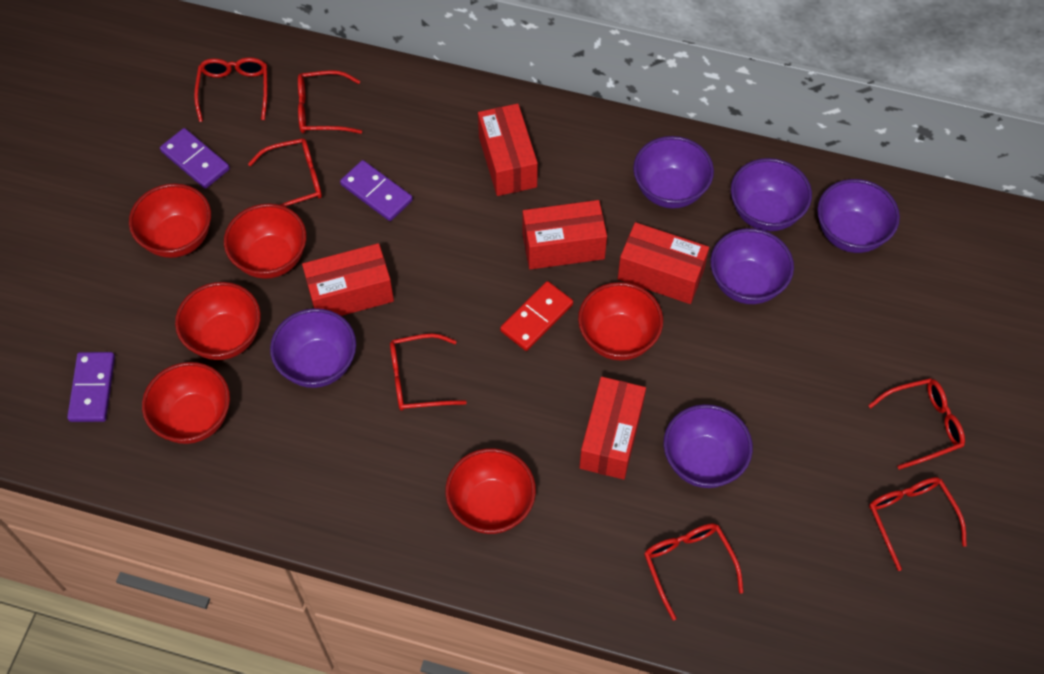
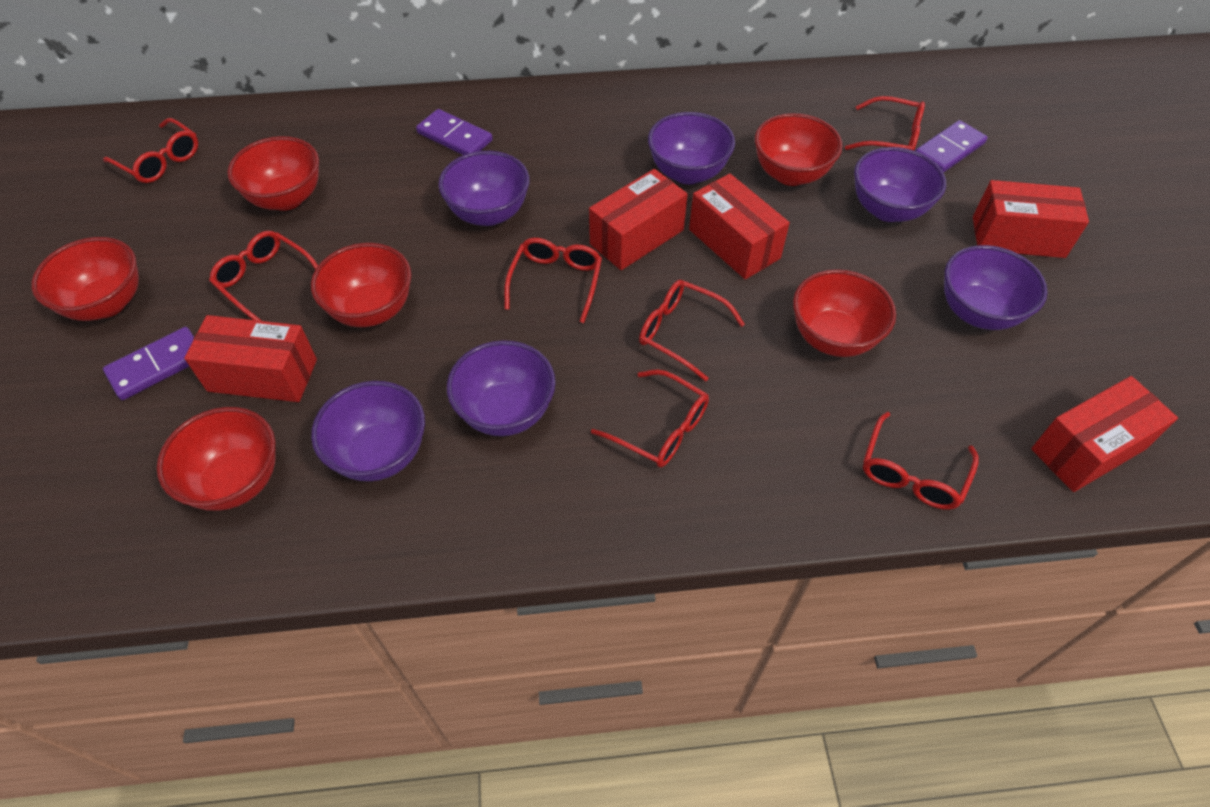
red domino: [500,281,573,351] = 1 -> none = 0

